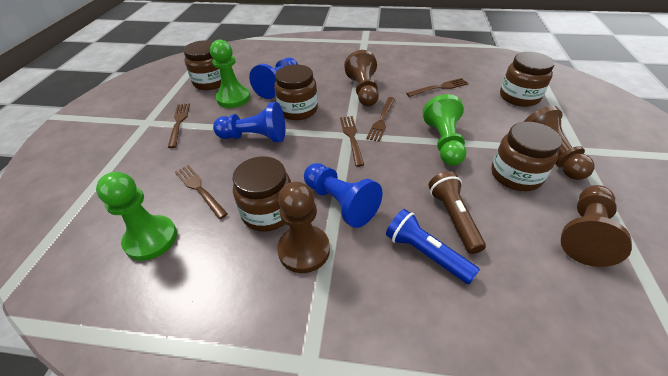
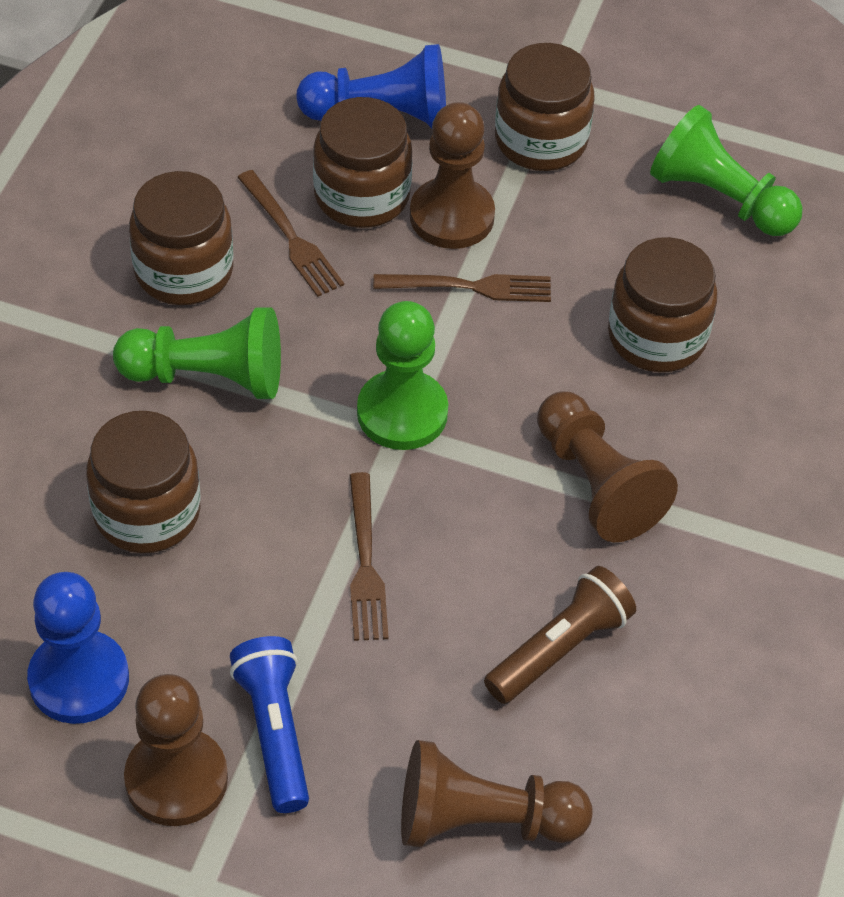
blue pawn: [213,102,285,142] [249,57,298,99] [304,163,382,228] = 3 -> [27,572,129,724] [296,44,446,128] = 2
brown fork: [168,103,190,148] [175,165,228,219] [340,116,364,167] [366,97,395,142] [406,78,469,97] = 5 -> [237,170,344,297] [349,472,389,641] [373,274,551,302] = 3

